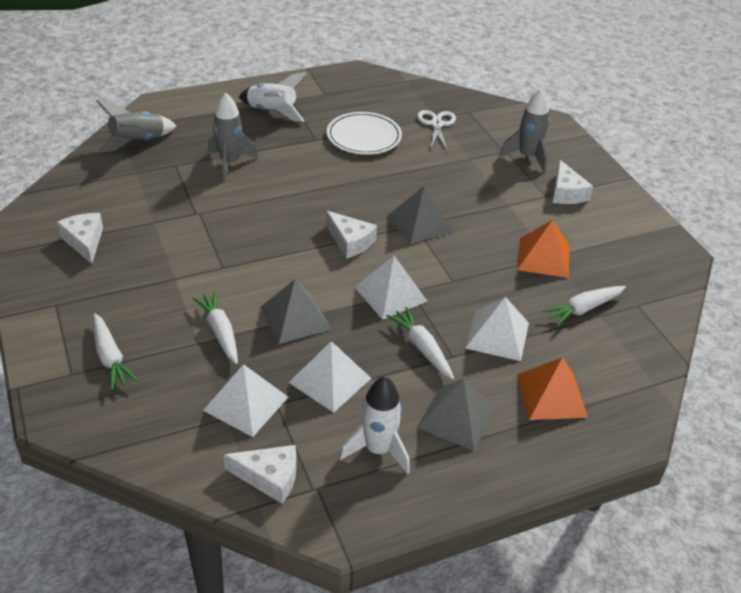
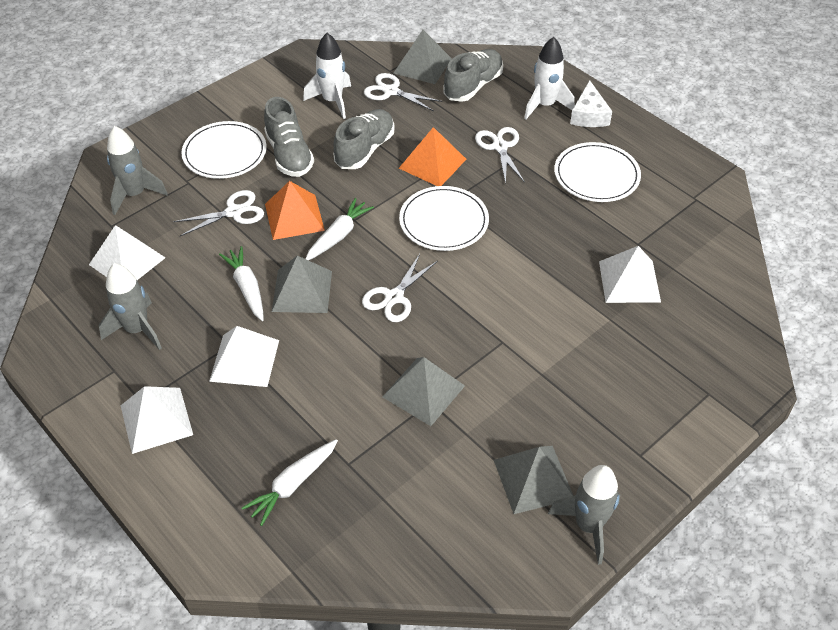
grey pyramid: [260,279,331,344] [387,186,454,244] [417,379,496,451] = 3 -> [272,255,332,313] [382,357,465,426] [394,30,452,84] [494,446,573,514] = 4
grey shoe: none = 0 -> [264,97,314,177] [333,109,394,169] [443,49,503,102] = 3
white carrot: [93,313,138,390] [192,291,238,364] [386,307,454,380] [542,286,626,326] = 4 -> [219,246,264,321] [242,439,338,526] [306,198,374,260] = 3
white cheese: [57,213,103,264] [224,445,296,504] [326,211,377,258] [553,160,593,204] = 4 -> [570,80,612,127] = 1
white plate: [327,112,402,155] = 1 -> [181,121,267,179] [399,186,489,251] [554,142,641,202] = 3
white scissors: [417,110,456,152] = 1 -> [174,190,264,236] [362,254,438,322] [364,73,442,111] [475,127,525,184] = 4

